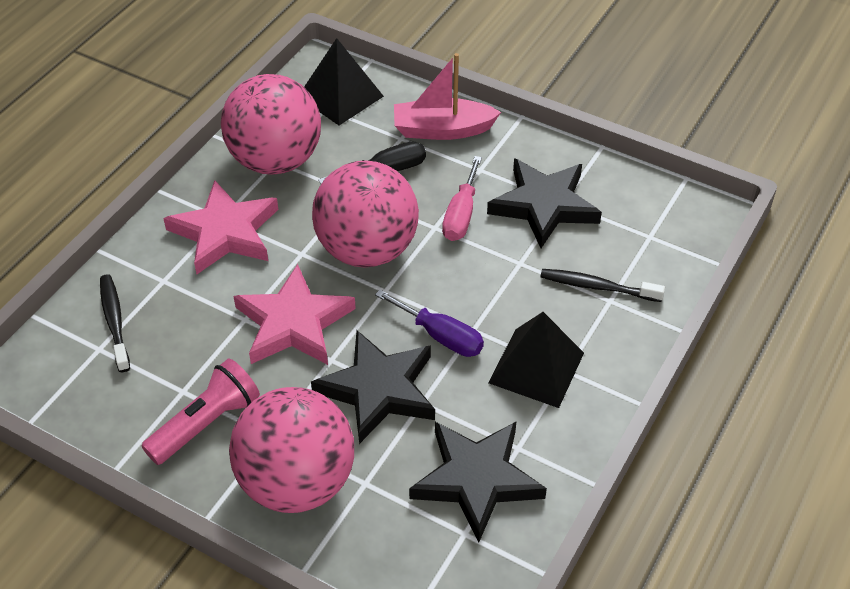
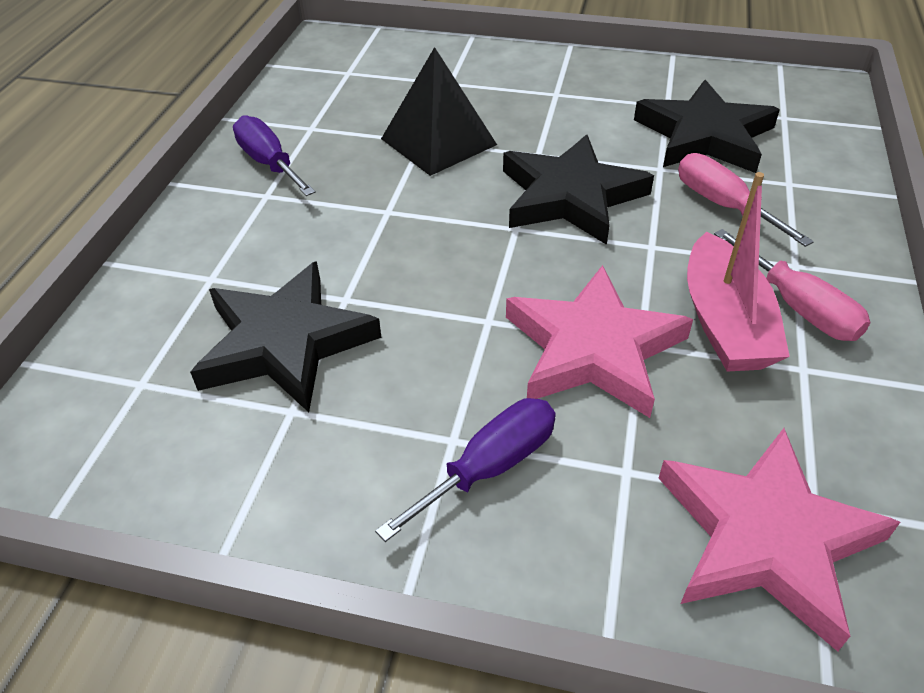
black pyramid: [304,38,384,125] [488,312,584,408] = 2 -> [381,47,497,176] = 1
black screwdriver: [318,142,426,184] = 1 -> none = 0
black toothbrush: [100,274,130,372] [541,269,665,302] = 2 -> none = 0
pink ball: [221,74,321,175] [229,387,354,513] [312,160,419,267] = 3 -> none = 0
pink flashlight: [141,358,260,465] = 1 -> none = 0
pink screwdriver: [442,156,482,241] = 1 -> [678,153,814,247] [714,229,871,341] = 2
purple screwdriver: [375,290,484,357] = 1 -> [233,115,316,196] [375,398,556,542] = 2

